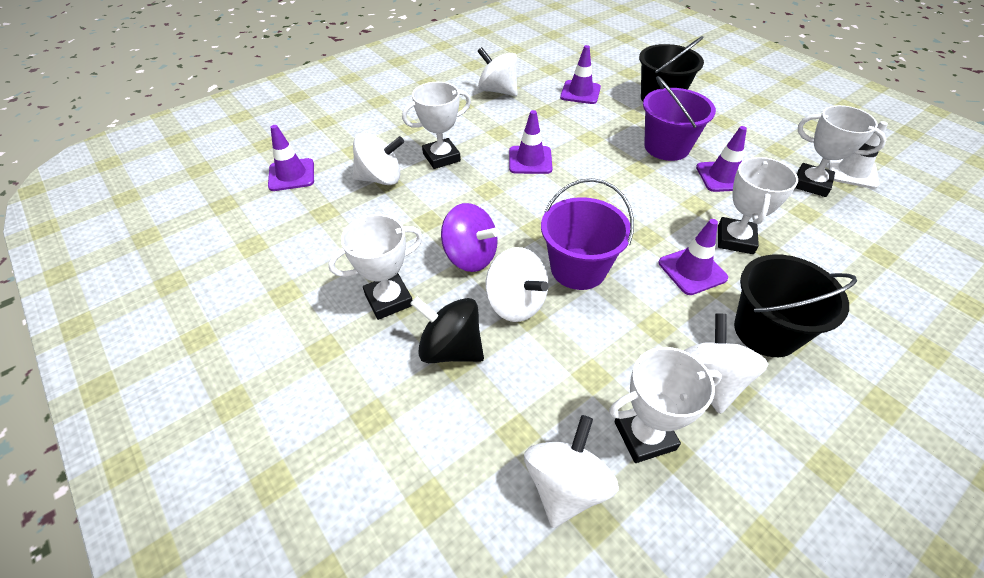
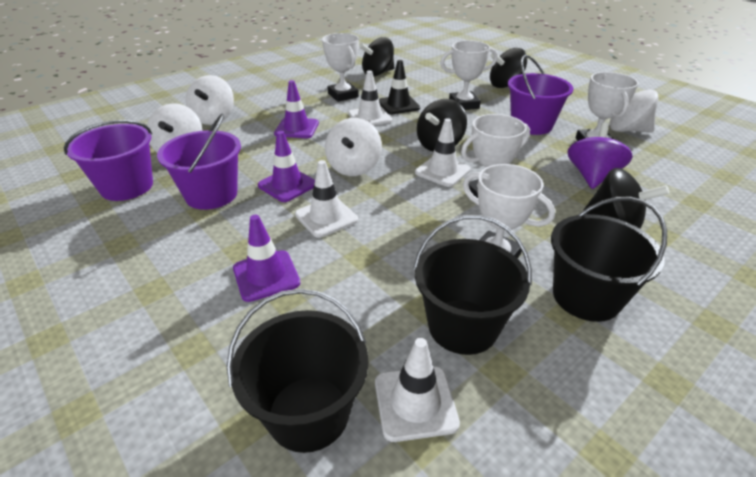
black bucket: [639,36,704,101] [734,254,857,357] = 2 -> [227,289,369,453] [413,215,532,355] [551,197,667,322] = 3
black spinning top: [410,296,484,363] = 1 -> [359,37,394,77] [417,99,467,152] [490,48,527,88] [583,168,669,229] = 4
black traffic cone: none = 0 -> [379,60,420,114] = 1
purple bucket: [541,178,634,290] [643,76,716,161] = 2 -> [64,120,153,201] [157,113,241,210] [508,54,573,135] = 3
purple traffic cone: [268,125,314,191] [509,110,552,174] [560,45,601,104] [659,219,728,295] [696,126,747,192] = 5 -> [233,215,300,302] [258,131,315,202] [274,80,319,138] = 3
white spinning top: [352,133,404,185] [477,47,517,96] [485,247,549,322] [524,415,619,528] [683,313,768,414] = 5 -> [147,103,203,153] [186,75,234,125] [325,118,382,176] [609,89,659,133] = 4
white traffic cone: [828,121,888,189] = 1 -> [295,160,358,238] [348,70,392,126] [375,338,460,442] [415,118,471,187] = 4

